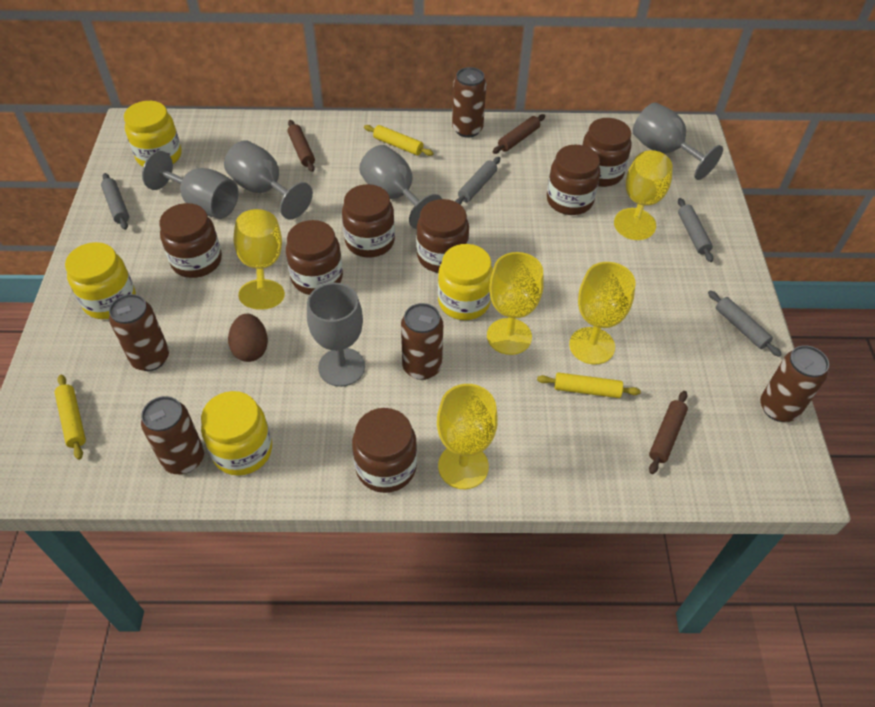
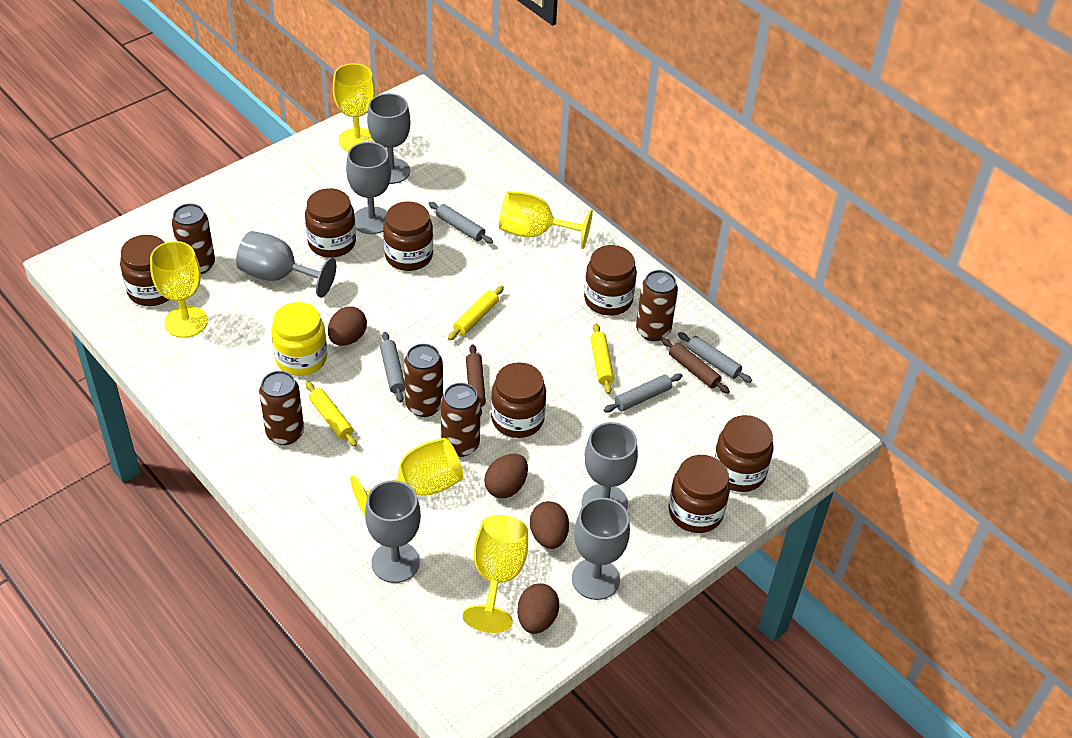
brown egg: [228,314,268,362] = 1 -> [328,306,367,346] [484,454,528,498] [517,583,559,634] [530,501,569,549] = 4
brown rolling pin: [288,120,315,172] [492,114,545,154] [649,391,688,474] = 3 -> [466,344,486,417] [661,338,730,394] = 2
grey goblet: [142,151,239,219] [224,140,313,220] [307,283,365,387] [359,145,442,229] [633,102,723,180] = 5 -> [236,231,336,298] [346,142,391,234] [365,480,421,583] [367,93,410,184] [572,498,630,600] [582,422,638,510] = 6
yellow jar: [65,242,136,319] [124,101,181,167] [201,391,272,476] [438,244,493,320] = 4 -> [271,302,327,376] = 1

